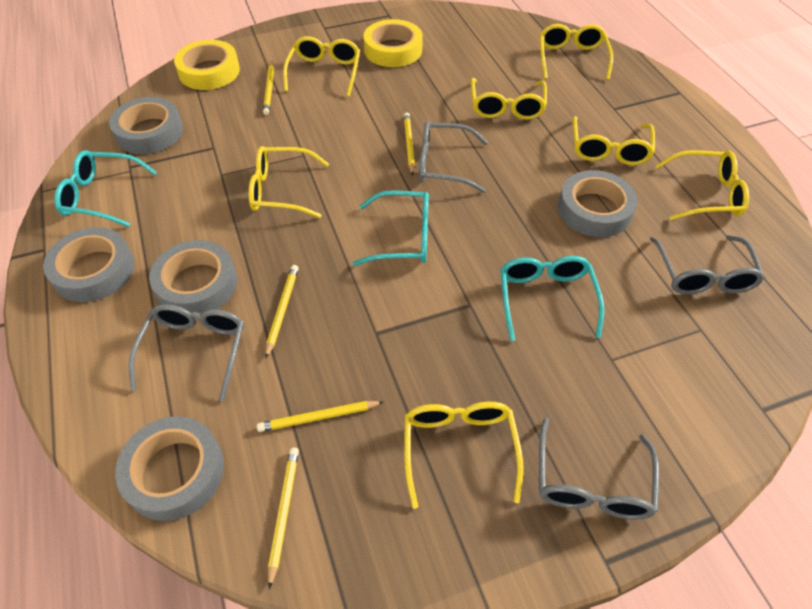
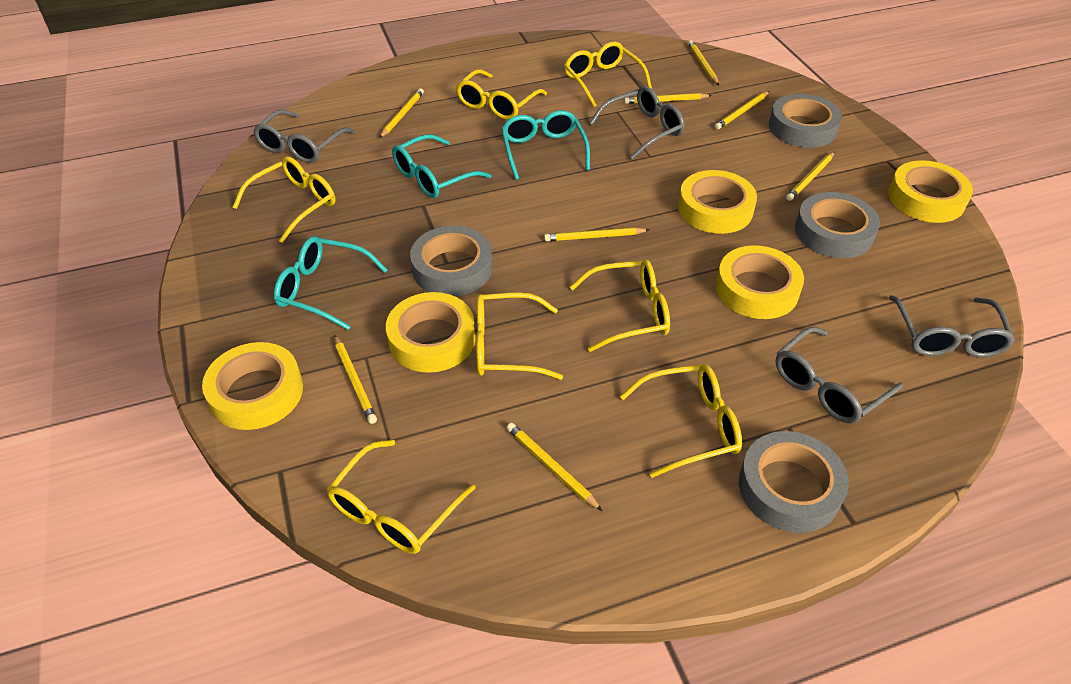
grey tape: [43,227,134,302] [109,97,183,154] [115,416,224,521] [149,240,237,314] [558,170,638,237] = 5 -> [410,226,493,296] [739,431,849,533] [769,94,842,148] [795,192,880,258] = 4
yellow pencil: [257,401,383,432] [263,62,274,115] [265,265,299,358] [268,448,299,589] [404,112,415,176] = 5 -> [334,335,377,424] [379,88,424,138] [507,423,602,511] [544,227,649,241] [624,93,712,104] [688,40,719,86] [715,91,769,130] [786,152,835,201] = 8
yellow tape: [174,40,240,90] [363,19,423,67] = 2 -> [202,342,303,430] [386,292,475,373] [678,170,757,234] [716,245,804,319] [888,160,973,223] = 5

